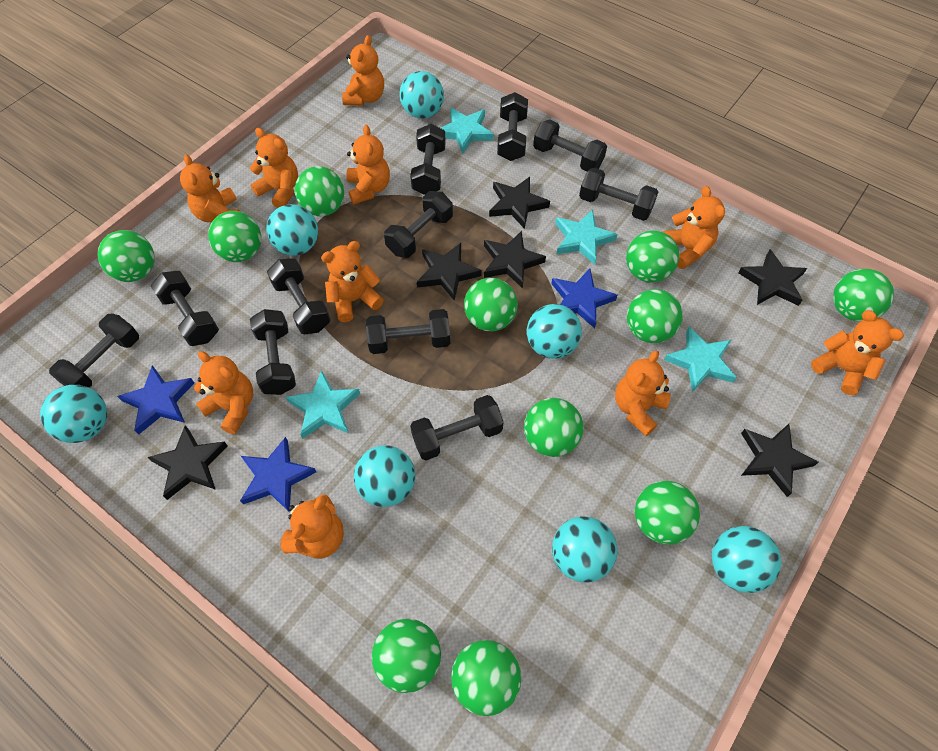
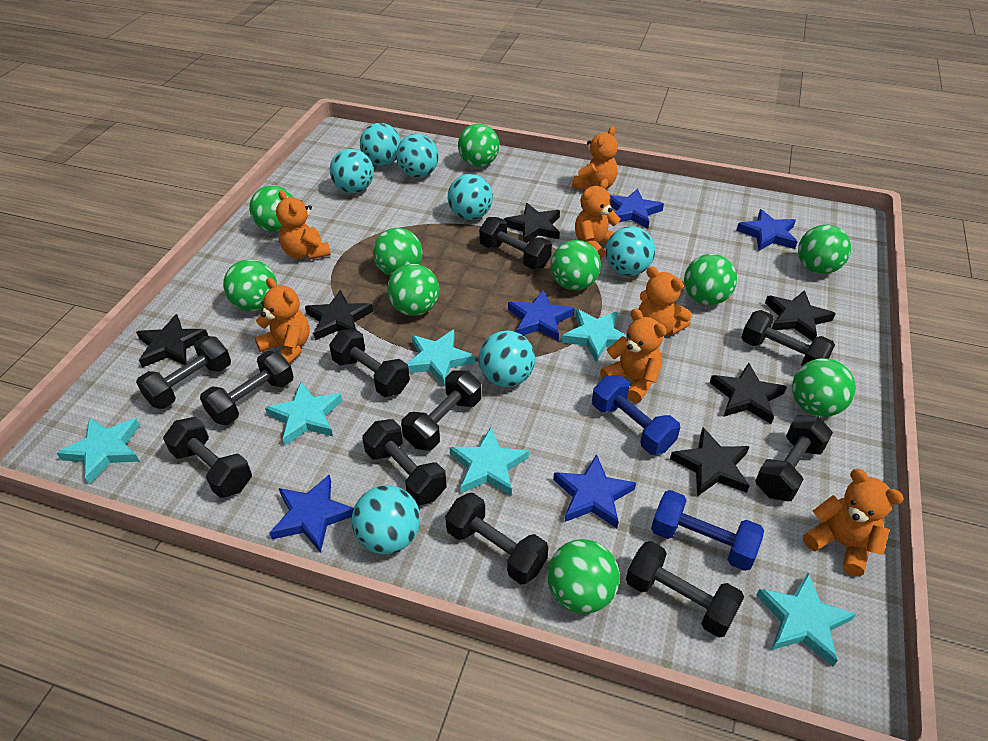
blue dumbbell: none = 0 -> [592,375,680,455] [651,490,764,571] = 2
blue star: [117,365,194,434] [240,437,316,512] [551,269,617,328] = 3 -> [269,475,354,553] [508,290,575,341] [553,454,636,528] [610,188,664,229] [736,209,798,251] = 5
green ball: [98,230,155,282] [208,211,261,262] [295,166,344,216] [372,619,441,693] [451,640,521,716] [464,278,518,331] [524,398,584,457] [626,231,679,283] [627,289,683,343] [635,481,700,545] [833,269,894,322] = 11 -> [223,259,277,311] [249,185,293,232] [373,228,423,276] [387,264,439,316] [458,124,499,167] [547,539,620,614] [551,240,601,290] [684,254,737,305] [792,358,856,417] [798,224,851,274] = 10
orange teddy bear: [180,155,240,222] [194,351,253,434] [250,128,298,208] [280,494,344,559] [321,241,383,322] [342,35,384,106] [347,125,390,204] [615,350,671,436] [663,186,725,269] [811,310,904,395] = 10 -> [255,278,310,364] [276,190,331,260] [572,126,618,190] [575,179,620,259] [600,309,667,403] [639,266,692,336] [803,469,904,576] = 7
turquoise star: [286,370,360,439] [441,108,494,153] [555,209,618,265] [664,327,737,392] = 4 -> [57,417,140,485] [265,382,342,445] [407,330,475,386] [449,427,529,496] [562,309,627,362] [756,573,856,666] = 6

